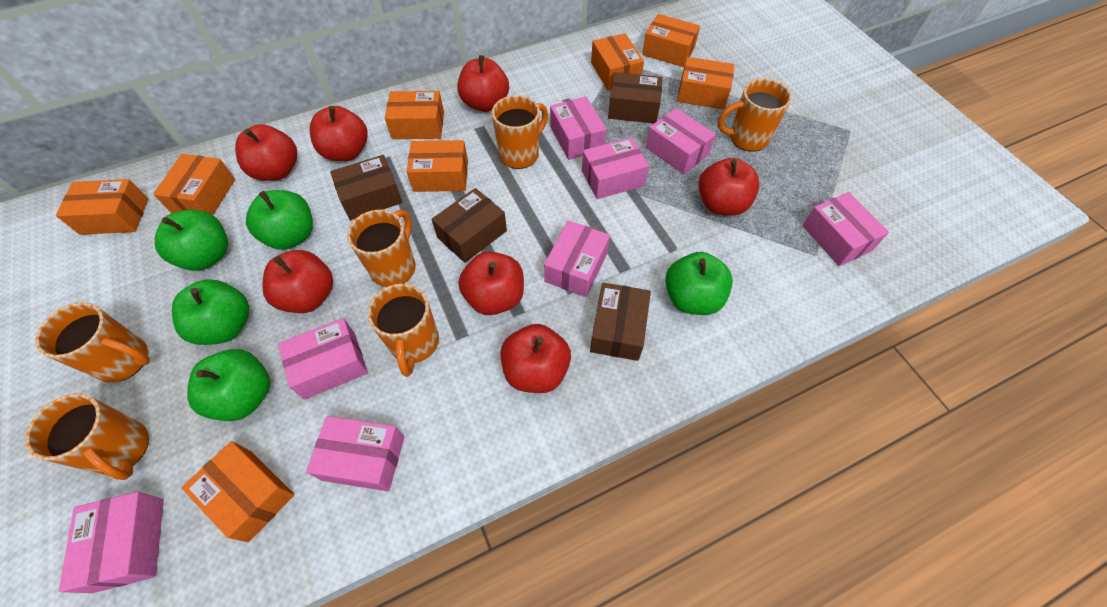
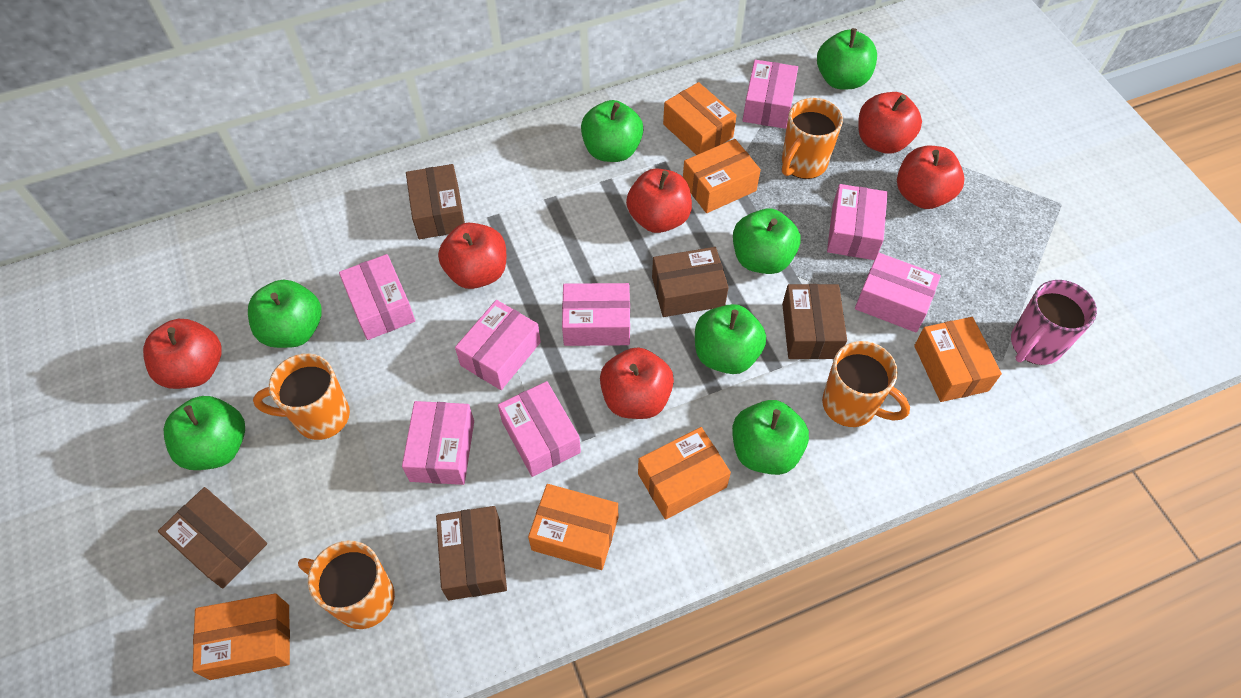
brown box: [330,155,402,220] [432,188,507,263] [590,283,651,361] [608,72,663,123] = 4 -> [158,487,267,588] [406,164,465,239] [436,506,507,600] [652,247,729,317] [782,284,847,359] = 5
green apple: [155,210,228,271] [172,279,249,345] [187,349,270,421] [246,190,313,250] [665,252,733,315] = 5 -> [164,396,245,470] [248,279,322,348] [581,100,643,162] [695,304,766,374] [732,400,809,475] [733,208,800,274] [817,28,877,89] = 7
orange box: [56,179,149,235] [153,154,235,215] [182,441,294,542] [385,91,444,139] [407,140,468,192] [591,33,644,91] [642,14,700,67] [677,57,734,110] = 8 -> [193,593,290,680] [528,484,618,570] [638,427,731,520] [663,82,737,155] [683,139,761,213] [914,317,1002,402] = 6
orange mug: [25,393,149,480] [35,302,150,383] [347,210,416,287] [367,284,439,377] [492,95,548,169] [718,79,792,152] = 6 -> [253,354,350,440] [298,541,395,629] [782,98,843,179] [822,341,910,427] = 4
pink mug: none = 0 -> [1011,280,1097,365] = 1
red apple: [235,124,297,181] [262,250,333,313] [310,106,368,161] [457,55,509,112] [459,252,524,315] [500,324,571,393] [698,158,760,216] = 7 -> [143,319,222,389] [438,223,506,289] [600,347,674,419] [626,169,692,233] [858,92,922,154] [897,146,964,209] = 6

